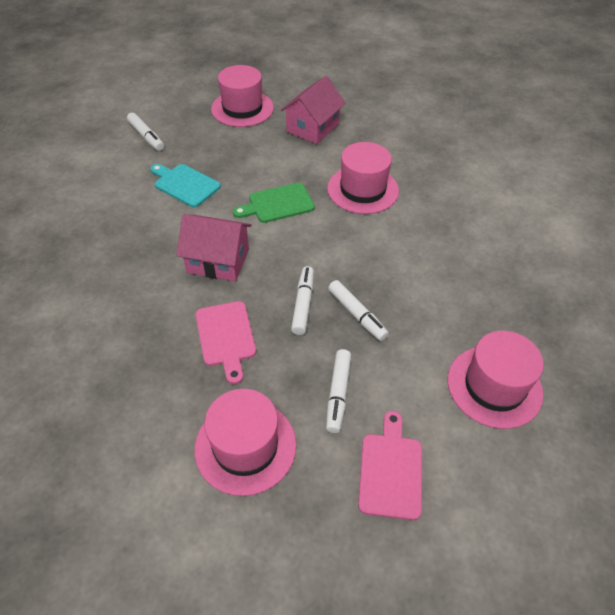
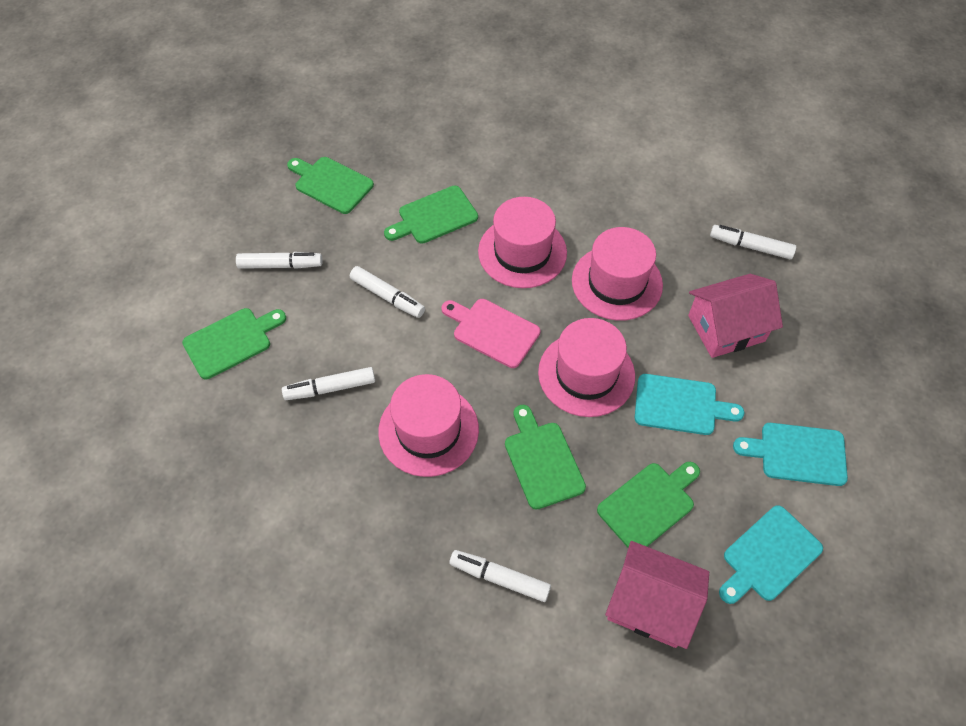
green cutting board: [233,183,315,223] = 1 -> [182,308,286,379] [287,157,374,214] [384,186,478,244] [505,405,586,510] [597,462,700,547] = 5
pink cutting board: [196,301,256,384] [358,411,422,520] = 2 -> [442,299,540,368] = 1
turquoise cutting board: [150,164,221,207] = 1 -> [635,374,744,435] [719,505,823,604] [733,423,848,486] = 3
white marker: [127,113,164,151] [291,266,314,335] [326,349,351,433] [328,280,389,341] = 4 -> [236,252,323,269] [282,367,375,400] [350,266,425,318] [449,550,551,602] [710,225,796,259] = 5

